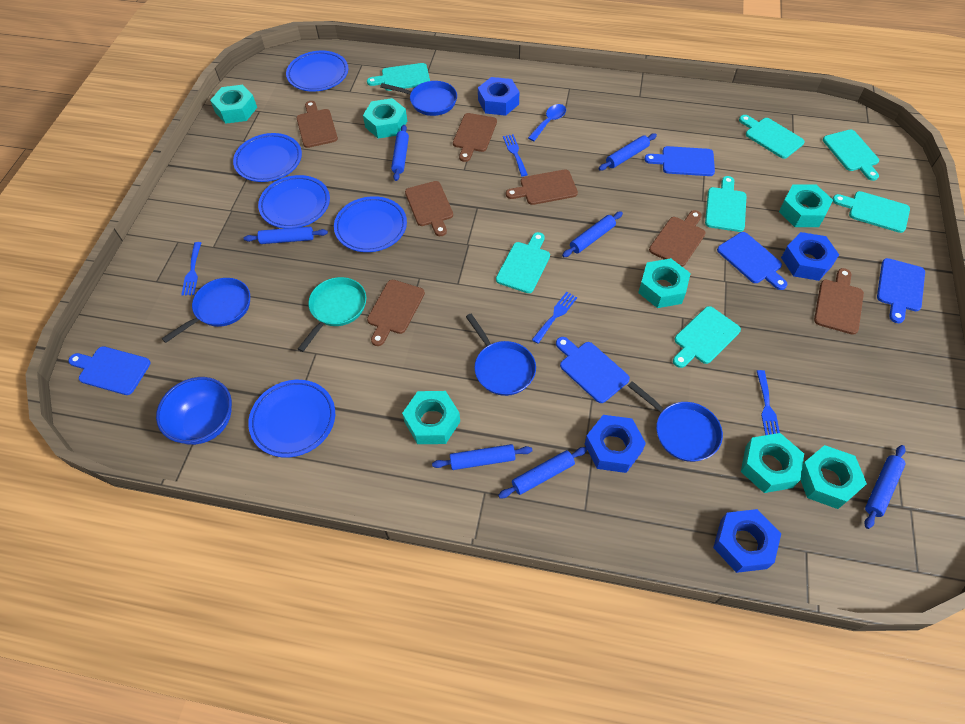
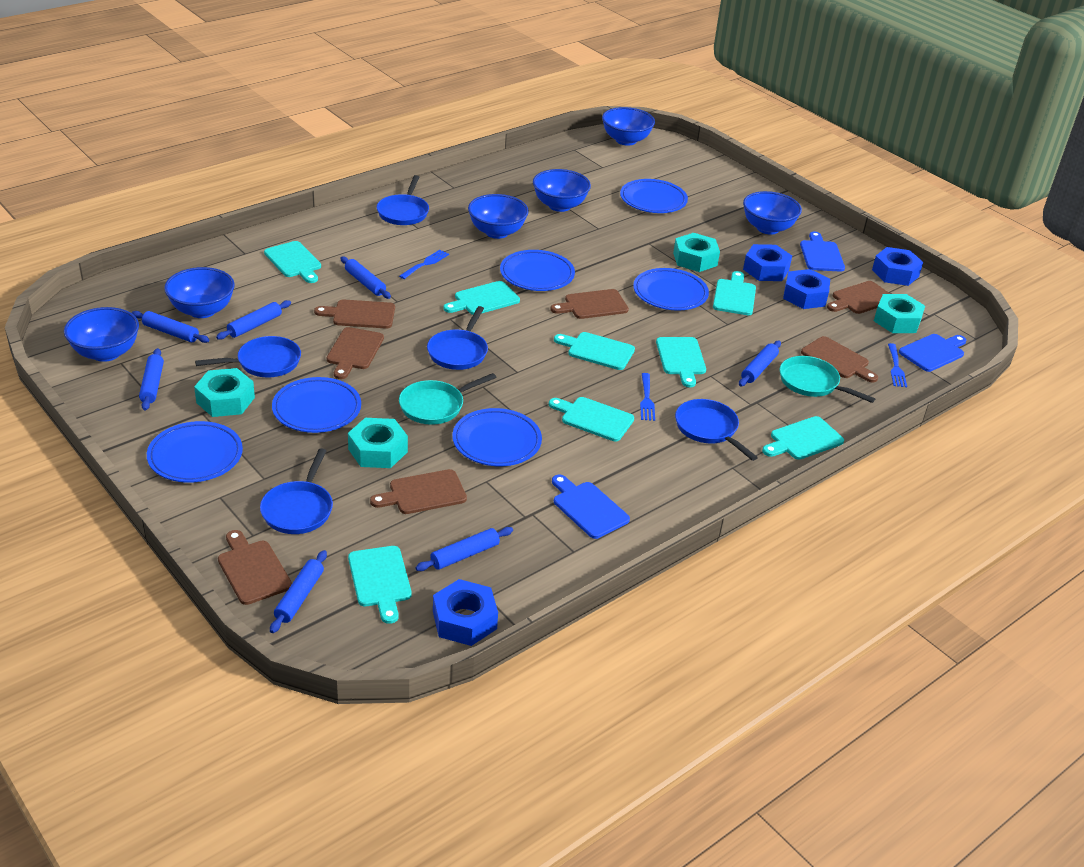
blue bowl: [156,377,232,445] = 1 -> [64,307,139,362] [164,267,235,318] [468,194,529,239] [533,169,591,212] [602,107,655,146] [743,191,802,235] = 6
blue cutting board: [69,346,151,395] [556,337,630,403] [644,146,715,176] [717,232,787,290] [877,258,925,323] = 5 -> [552,475,630,539] [800,231,845,272] [899,334,966,372] = 3
blue fork: [181,242,201,296] [503,134,528,177] [532,292,577,344] [757,370,780,435] = 4 -> [399,250,449,279] [640,373,655,421] [888,343,907,387] = 3
blue pan: [162,278,250,343] [380,81,457,116] [466,314,536,396] [628,381,723,462] = 4 -> [195,336,301,377] [260,448,333,534] [377,175,429,225] [427,306,488,370] [675,399,758,461] = 5
blue plate: [233,133,302,182] [248,380,335,458] [258,175,330,228] [286,51,348,92] [334,196,407,252] = 5 -> [147,421,243,483] [272,377,361,433] [452,408,542,466] [500,250,575,291] [620,179,688,213] [633,268,709,311] = 6
blue spoon: [528,104,566,141] = 1 -> none = 0
turquoise cutting board: [367,63,430,91] [496,232,550,293] [673,306,741,368] [705,176,746,232] [739,115,805,159] [823,130,879,181] [833,191,910,233] = 7 -> [264,241,321,283] [348,546,412,624] [444,281,520,315] [549,397,634,441] [554,332,635,370] [656,337,706,387] [713,271,756,315] [762,416,844,460] = 8
turquoise nut: [210,85,257,124] [363,98,407,139] [402,391,460,444] [638,258,691,308] [741,433,804,493] [779,185,833,227] [800,445,867,509] = 7 -> [194,368,255,417] [348,418,408,468] [673,233,720,272] [874,294,925,333] = 4
turquoise pan: [298,277,366,352] = 1 -> [399,373,496,425] [779,356,875,403] = 2

